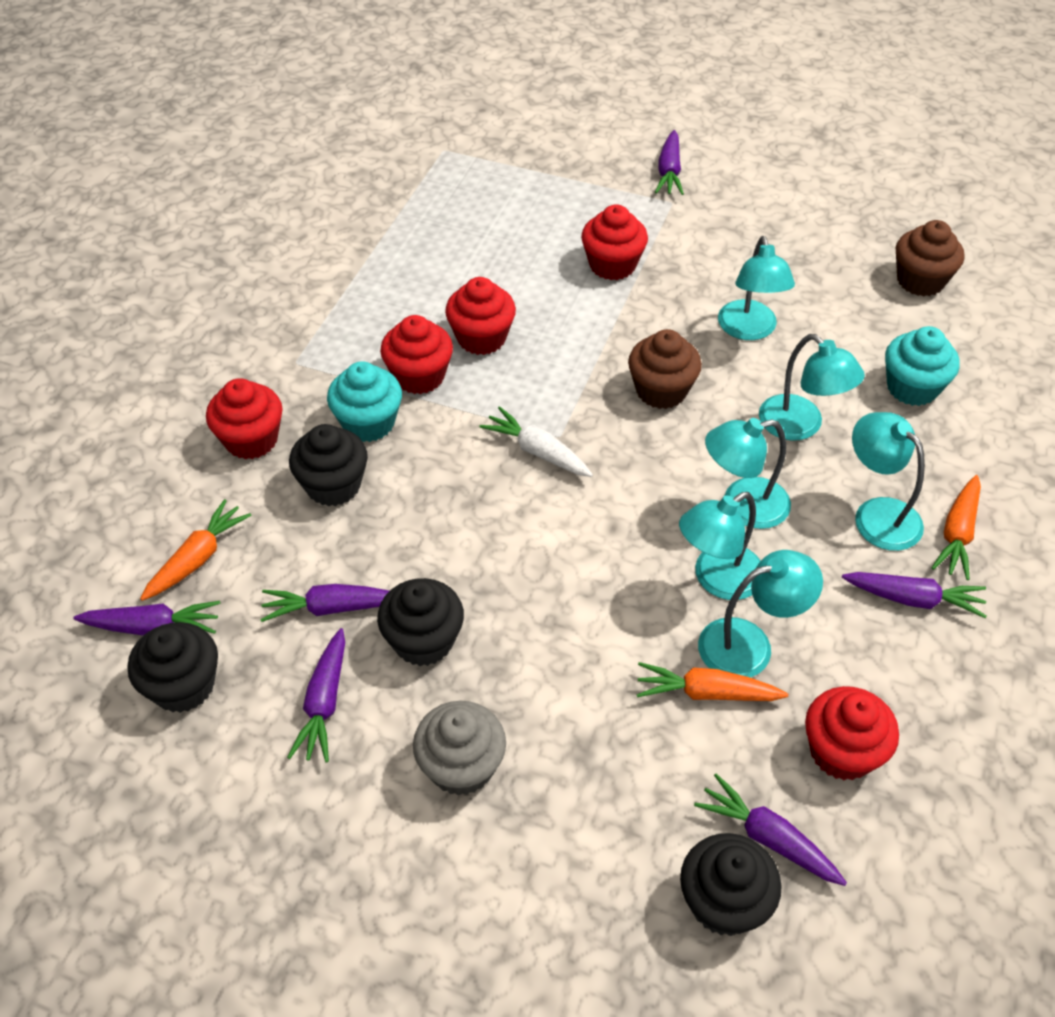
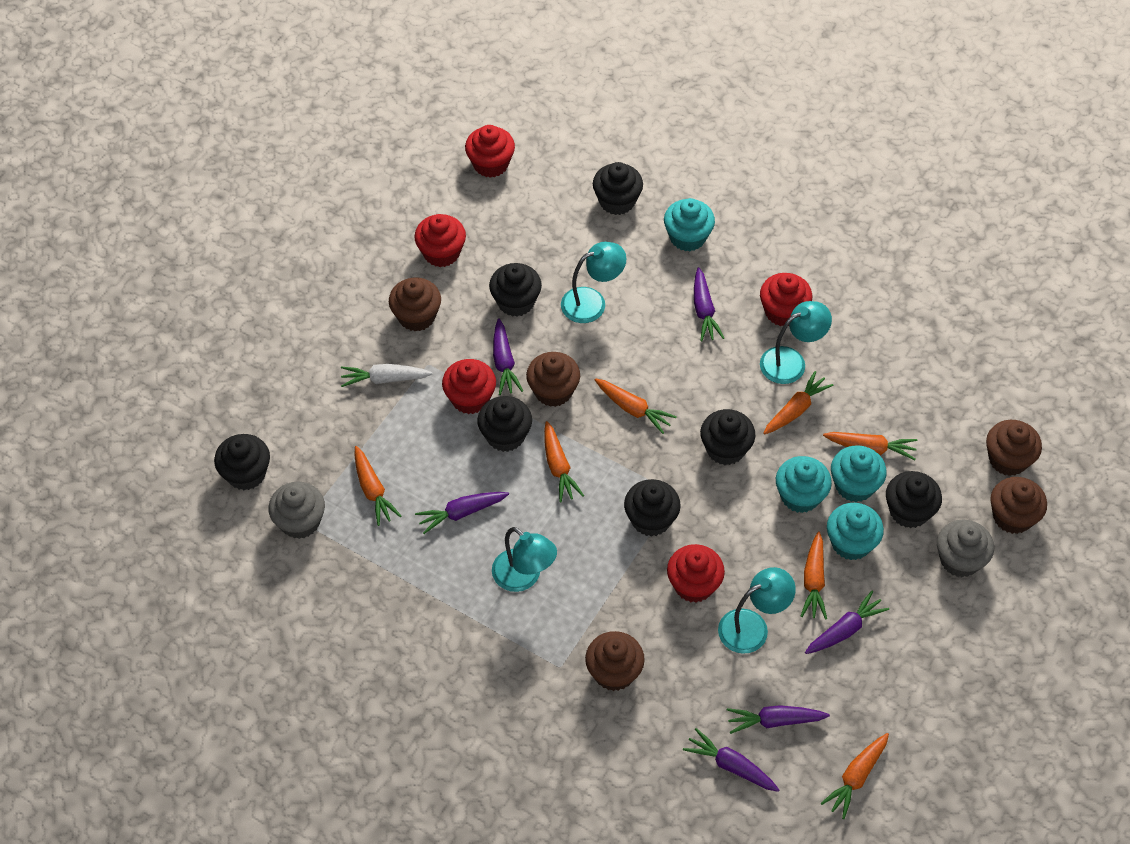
black cupcake: [128,622,218,713] [289,424,368,507] [377,578,464,666] [680,833,782,936] = 4 -> [214,434,270,490] [477,396,532,452] [489,263,542,317] [593,162,643,215] [624,479,681,537] [700,409,755,465] [886,471,942,528] = 7
brown cupcake: [628,329,702,409] [896,220,964,296] = 2 -> [389,278,441,332] [526,352,580,407] [585,631,645,691] [986,420,1042,476] [990,477,1047,534] = 5
grey cupcake: [413,701,506,796] = 1 -> [268,482,325,539] [937,519,994,577] = 2
orange carrot: [140,499,252,601] [636,662,788,701] [931,475,981,580] = 3 -> [354,446,401,526] [544,421,584,502] [595,379,677,434] [763,371,834,434] [801,531,827,619] [821,733,889,819] [823,432,917,460] = 7
turquoise cupcake: [327,361,402,442] [885,326,960,406] = 2 -> [664,198,715,251] [776,456,832,513] [827,503,884,560] [831,445,887,502] = 4
turquoise lamp: [679,492,761,600] [698,550,823,678] [705,418,791,529] [718,236,795,340] [759,334,865,441] [852,412,925,551] = 6 -> [492,527,557,592] [561,242,626,323] [718,567,796,654] [760,301,832,384] = 4

